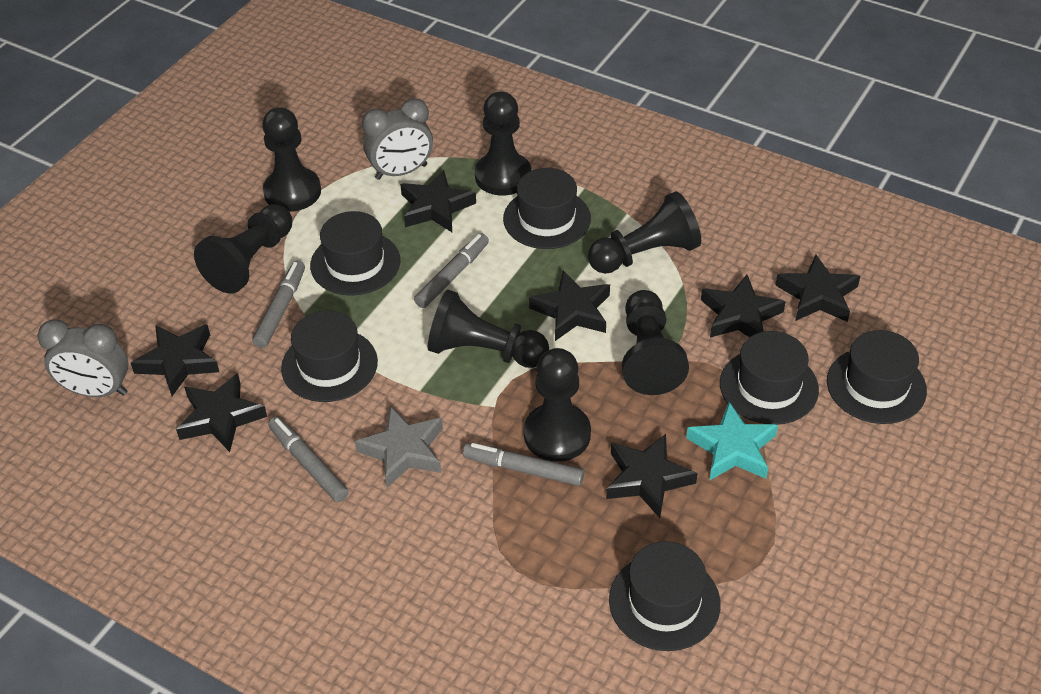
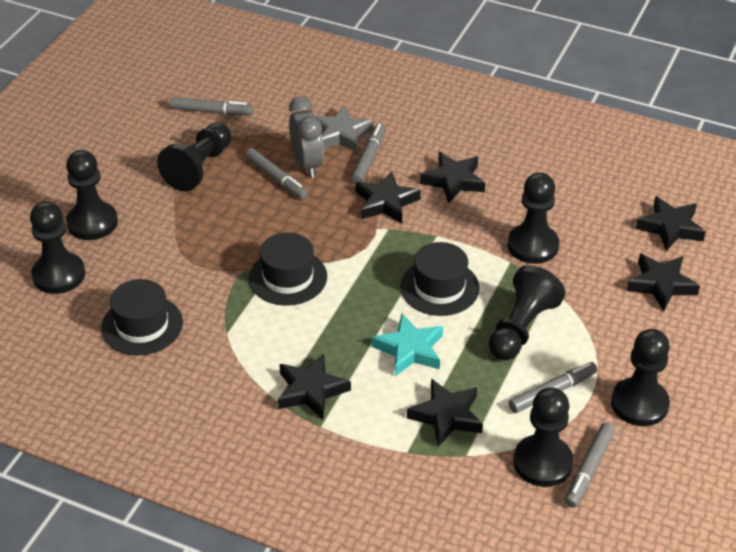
black hat: [281,311,378,402] [310,211,400,296] [503,168,591,249] [609,541,720,651] [720,331,819,425] [827,330,927,424] = 6 -> [101,279,183,355] [249,232,327,306] [400,242,480,316] = 3
black star: [131,324,219,396] [176,373,267,452] [400,170,476,232] [529,270,610,341] [606,434,698,518] [701,275,786,338] [775,255,860,322] = 7 -> [278,353,351,420] [355,171,421,224] [407,378,483,447] [420,152,485,204] [627,254,700,311] [636,196,706,251] = 6
grey clock: [38,319,129,397] [362,98,433,180] = 2 -> [289,97,324,178] = 1
grey marker: [252,261,305,348] [268,417,349,502] [414,233,489,308] [463,443,584,486] = 4 -> [170,97,253,115] [245,148,308,200] [351,123,386,183] [509,362,597,413] [565,423,615,508] = 5

